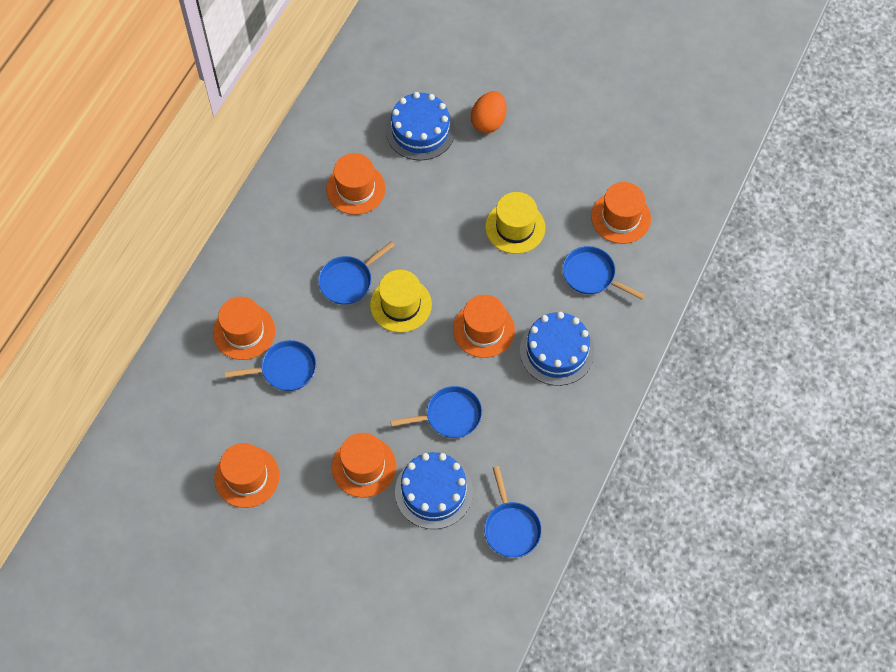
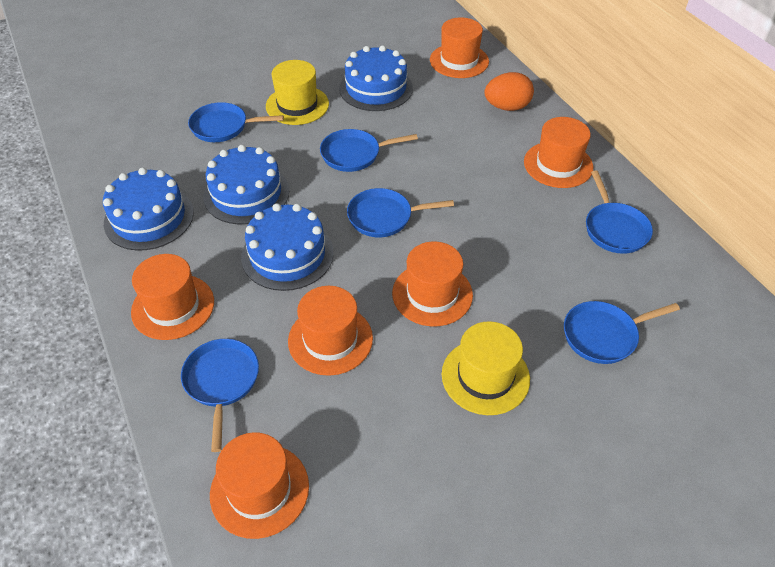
blue cake: [386,92,455,161] [395,452,473,529] [520,312,594,386] = 3 -> [103,167,194,251] [203,145,289,224] [241,203,334,291] [339,45,413,111] = 4
blue pan: [225,340,316,391] [318,241,395,305] [390,386,482,438] [484,466,542,558] [562,246,645,300] = 5 -> [181,339,259,452] [188,102,284,142] [320,129,418,172] [347,188,454,237] [564,301,680,364] [586,171,653,254] = 6

